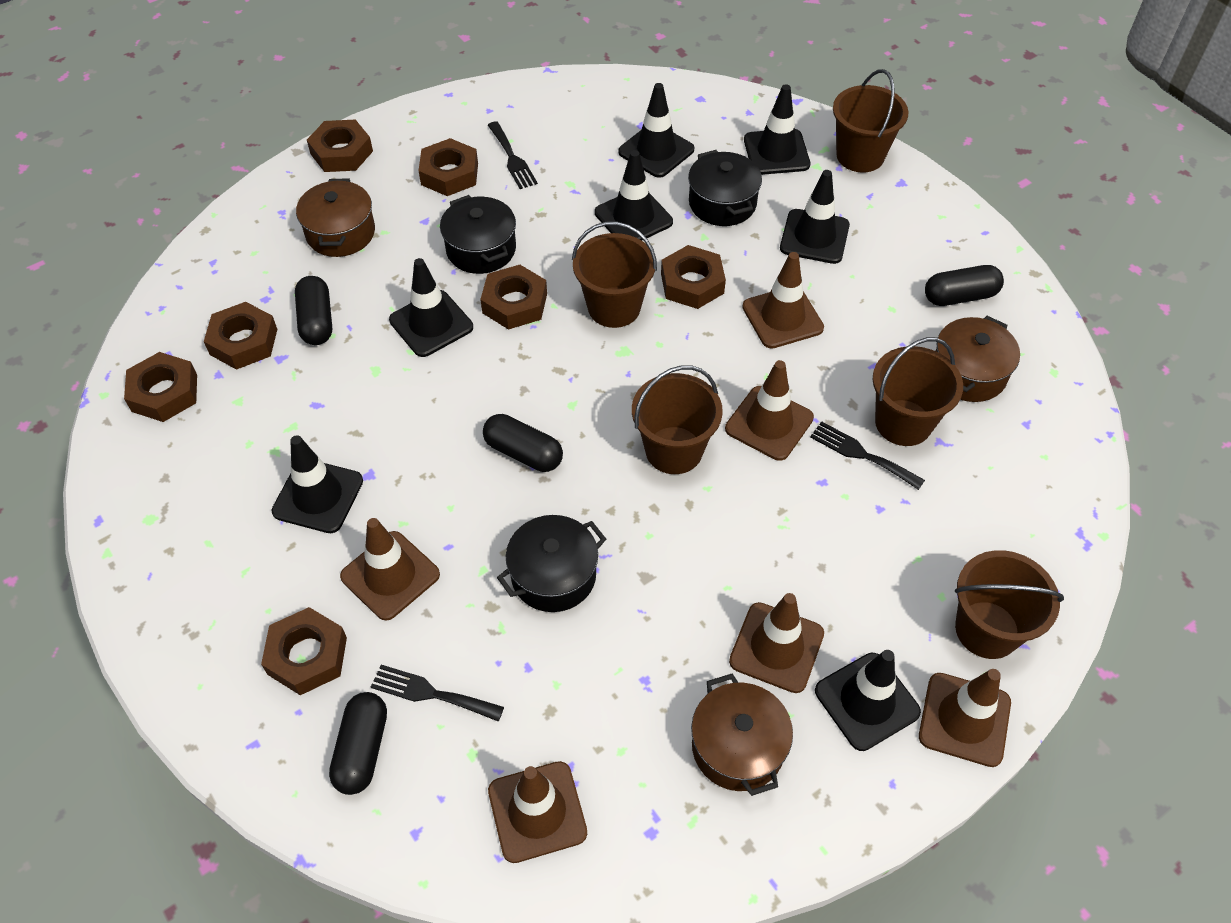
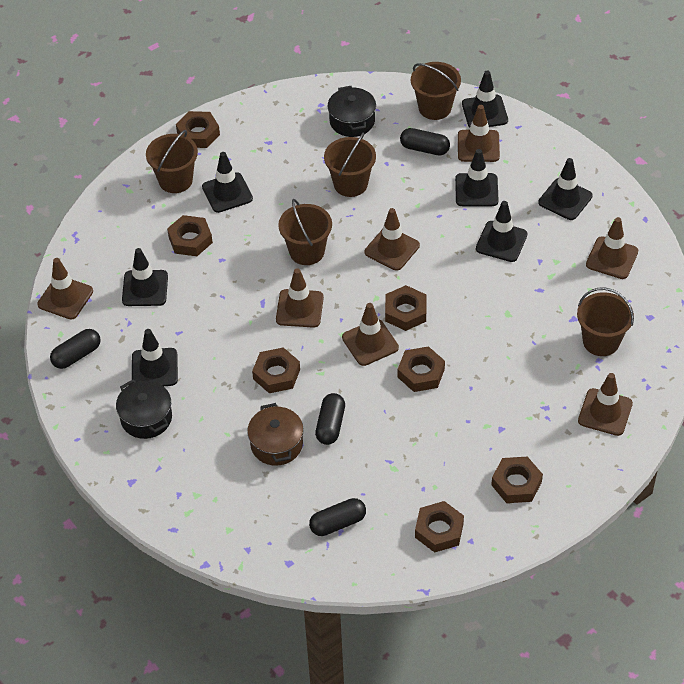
black fork: [371,665,504,722] [488,121,538,189] [810,421,925,490] = 3 -> none = 0
black pot: [440,195,516,274] [497,515,606,612] [688,150,762,226] = 3 -> [116,380,172,439] [328,86,376,137] = 2
brown pot: [296,178,375,257] [691,674,793,796] [936,316,1020,402] = 3 -> [247,403,304,466] = 1
brown traffic cone: [340,518,440,621] [488,761,587,863] [725,360,814,461] [729,593,824,693] [742,252,824,349] [919,669,1011,767] = 6 -> [37,258,93,319] [276,268,324,328] [342,303,399,366] [365,208,420,271] [458,105,500,162] [578,373,633,436] [586,217,638,279] = 7

